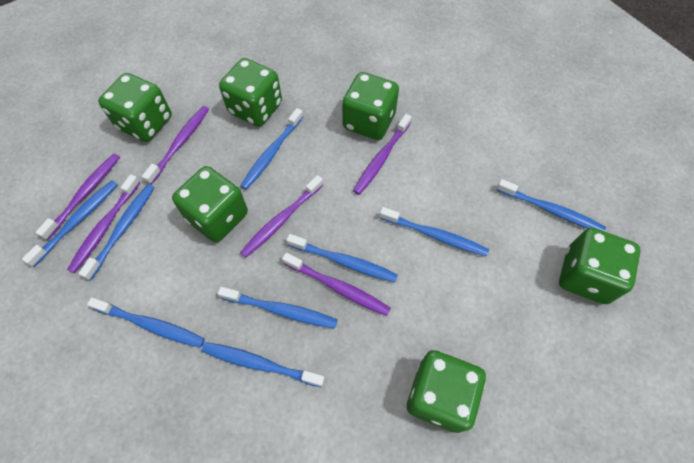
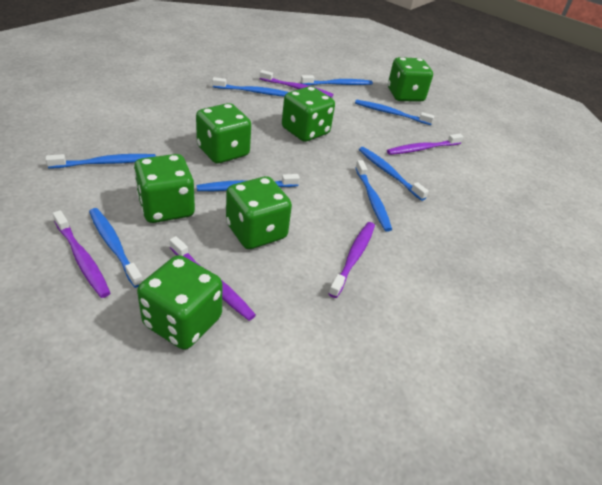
blue toothbrush: [22,180,118,267] [78,184,155,280] [87,297,205,348] [202,342,325,388] [218,287,338,329] [240,108,303,190] [286,234,398,282] [380,207,489,257] [497,179,606,231] = 9 -> [45,154,156,169] [89,208,143,288] [197,174,300,191] [212,77,288,97] [301,75,373,85] [355,100,434,125] [355,160,392,231] [359,147,429,201] = 8
purple toothbrush: [36,154,120,240] [67,174,140,273] [142,106,209,185] [240,175,324,258] [282,253,391,316] [353,114,412,195] = 6 -> [53,210,110,298] [169,236,256,321] [260,70,333,98] [328,222,375,298] [387,134,464,155] = 5

